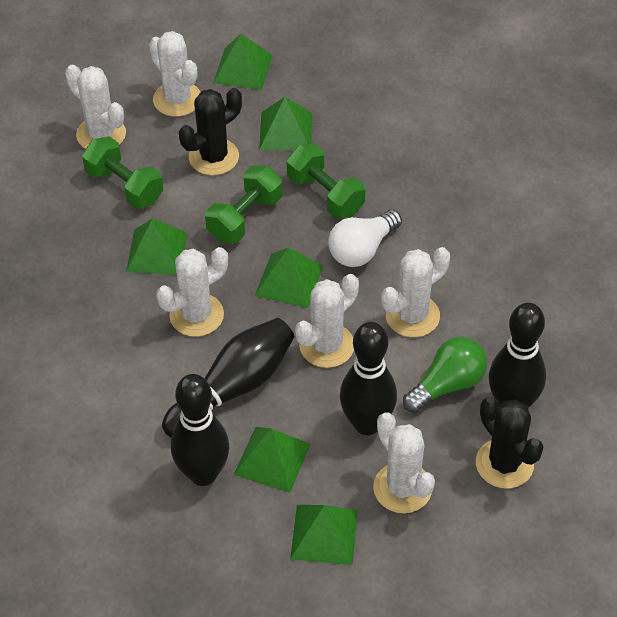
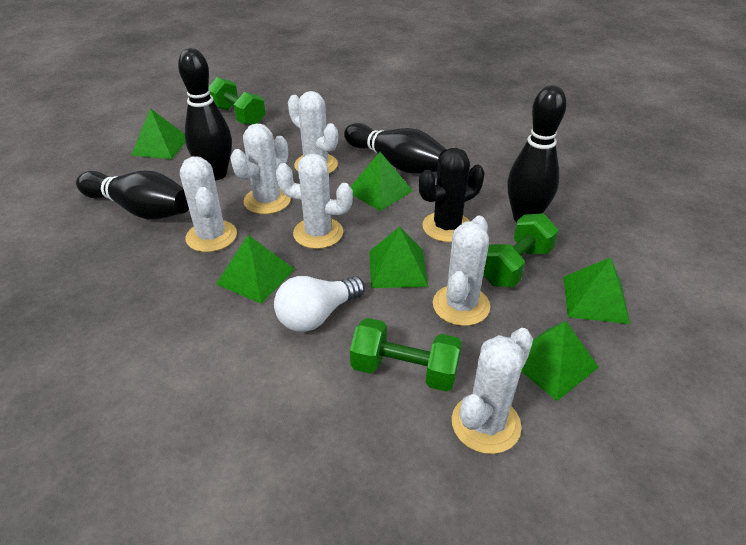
black cactus: [179,88,242,175] [476,397,543,489] = 2 -> [419,148,484,242] = 1
green light bulb: [403,337,487,413] = 1 -> none = 0

